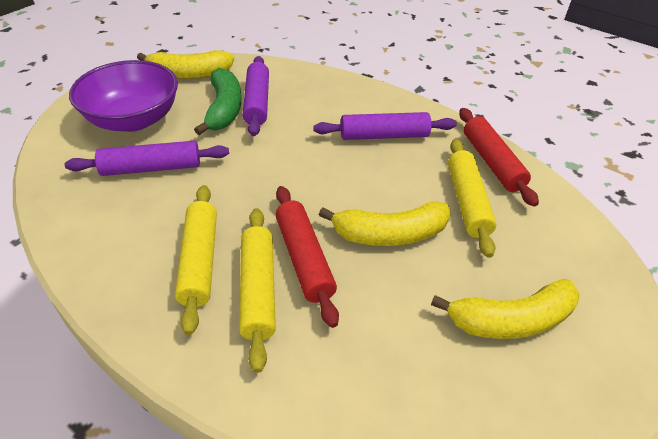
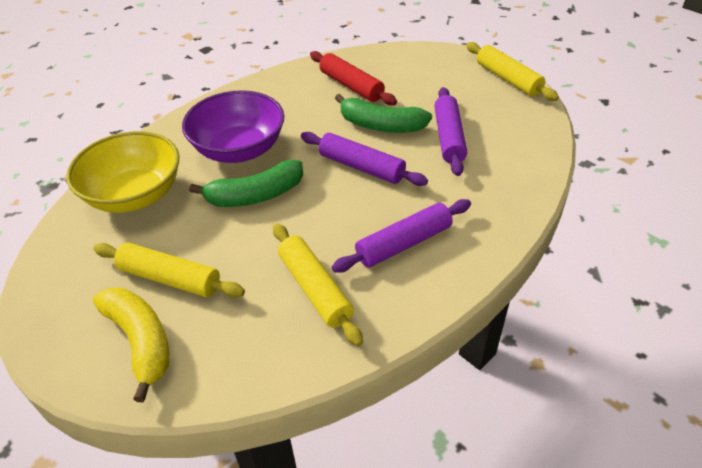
green banana: [194,68,242,135] = 1 -> [189,160,303,207] [335,94,432,133] = 2
red rolling pin: [276,186,339,328] [459,108,539,207] = 2 -> [310,51,397,105] = 1
yellow banana: [137,50,234,79] [319,201,451,246] [431,279,580,339] = 3 -> [93,288,169,402] = 1
yellow bowl: none = 0 -> [66,131,179,213] = 1

